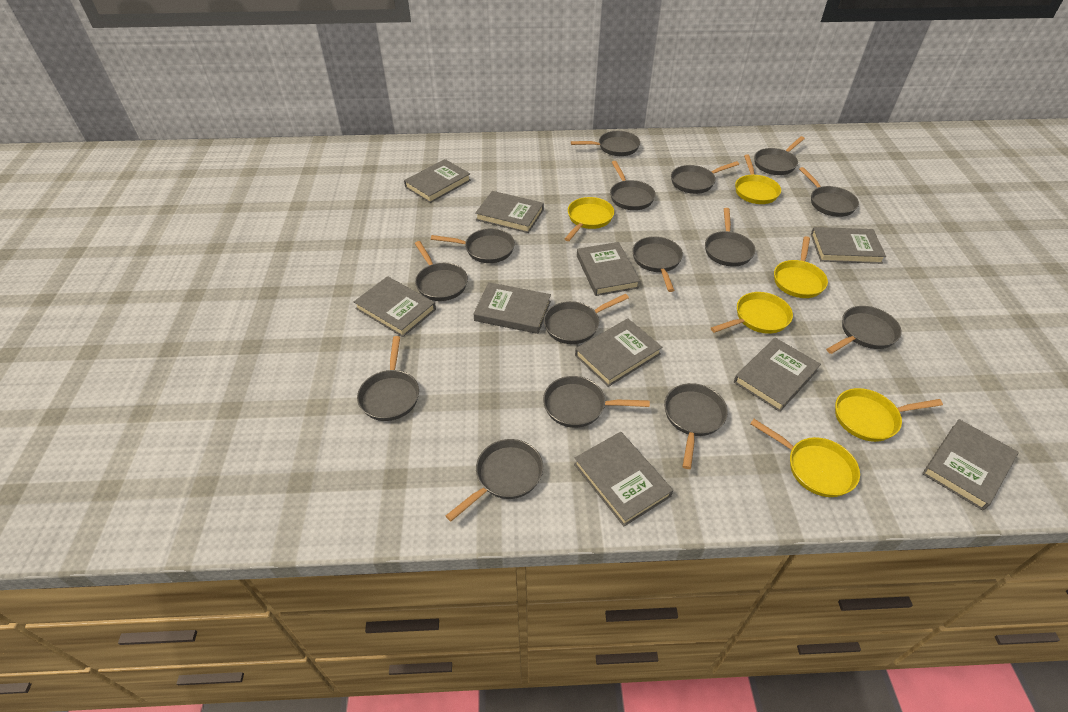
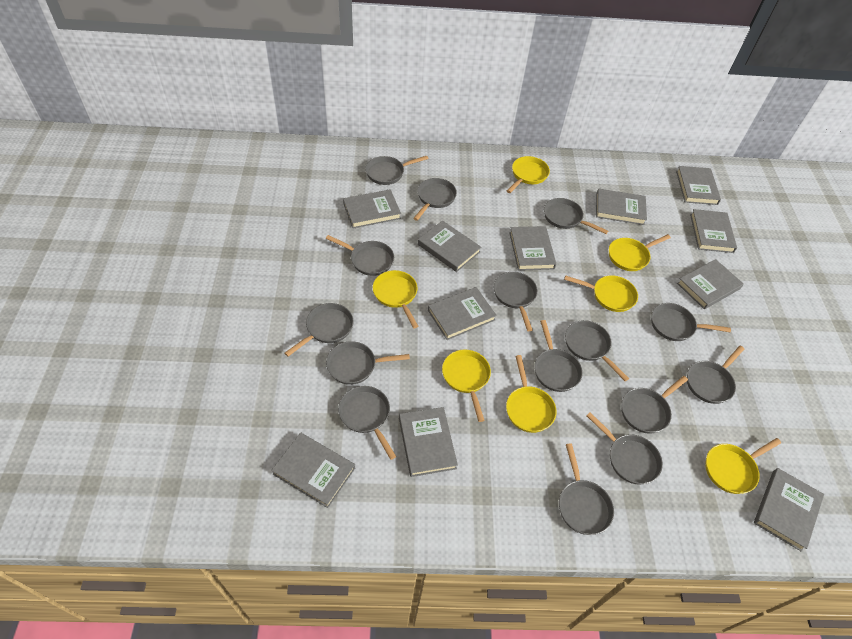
grey book: [354,276,436,337] [404,159,471,203] [473,282,551,334] [475,191,544,233] [574,432,673,526] [575,319,662,387] [577,242,640,296] [734,338,821,412] [811,227,886,264] [922,419,1019,510] = 10 -> [271,433,355,508] [343,189,401,229] [399,407,458,477] [418,220,481,272] [428,287,497,340] [509,226,556,271] [596,189,647,225] [676,166,721,205] [677,259,744,309] [690,209,737,253] [754,468,824,552] = 11
yellow pan: [564,197,614,241] [711,292,793,334] [735,154,781,204] [750,419,860,497] [774,236,828,298] [835,388,943,442] = 6 -> [373,270,418,329] [442,350,491,422] [506,355,556,433] [507,156,550,193] [564,275,638,312] [609,234,671,271] [705,438,781,494] = 7

